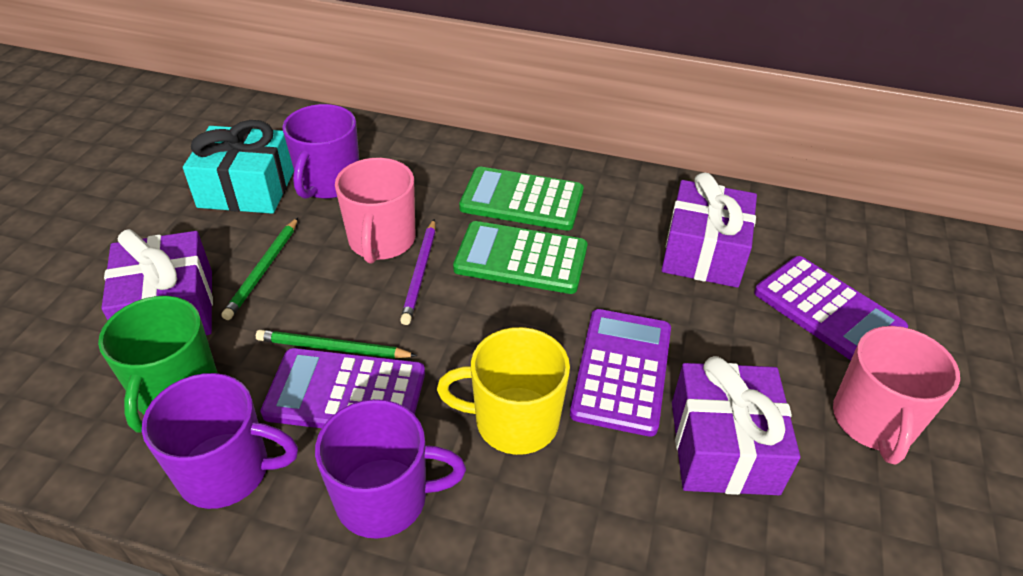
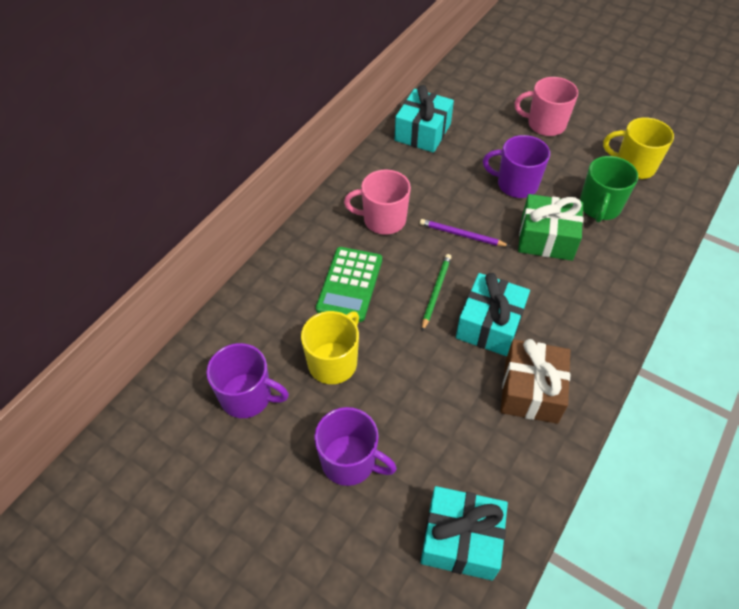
brown gift: none = 0 -> [500,339,570,424] = 1
green calculator: [453,221,588,294] [459,167,584,231] = 2 -> [316,247,382,322] = 1
green gift: none = 0 -> [518,194,583,261] = 1
green pencil: [221,218,298,320] [256,330,417,359] = 2 -> [422,254,452,331] = 1
purple calculator: [260,348,425,428] [570,309,671,437] [754,256,908,360] = 3 -> none = 0
purple gift: [102,229,213,335] [662,173,757,288] [672,356,800,495] = 3 -> none = 0
turquoise gift: [183,120,294,214] = 1 -> [395,85,454,153] [421,486,508,581] [456,273,530,356] = 3
yellow mug: [437,327,570,455] = 1 -> [301,311,359,384] [603,117,674,179] = 2

